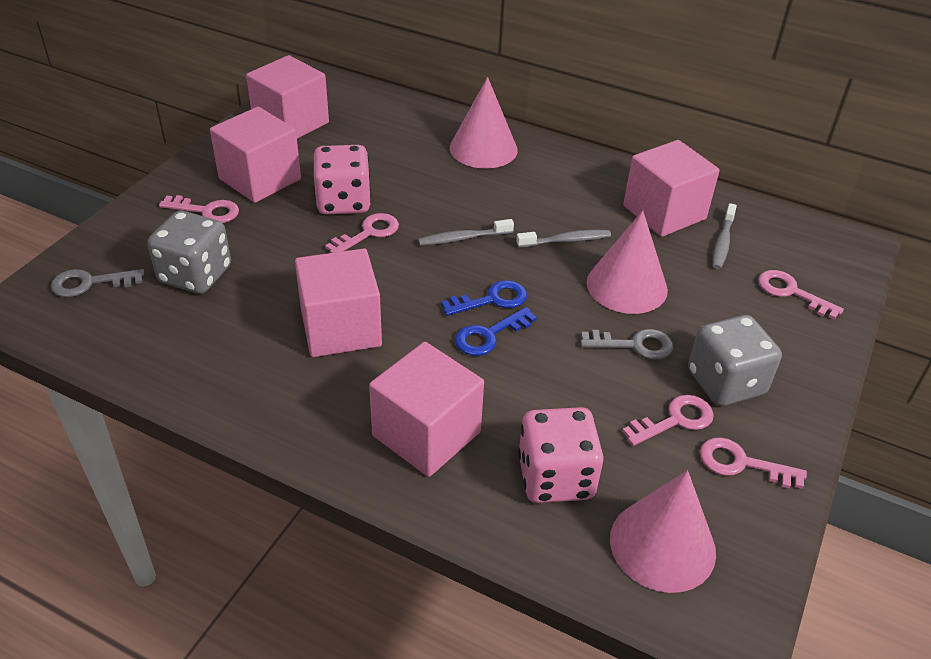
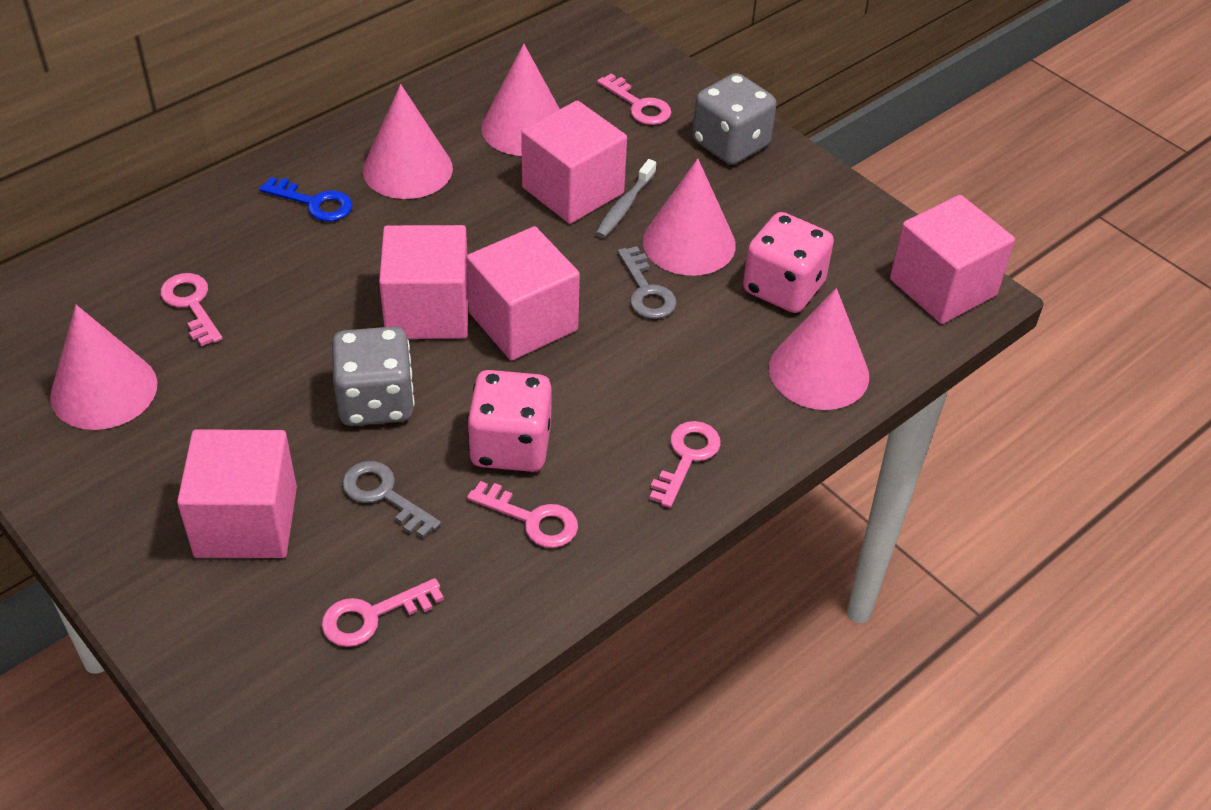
blue key: [441,280,527,316] [455,307,537,356] = 2 -> [259,177,353,221] = 1
grey toothbrush: [418,219,514,246] [516,230,611,248] [712,203,737,269] = 3 -> [596,159,656,238] = 1
pink cone: [450,77,518,169] [587,210,668,314] [610,470,716,593] = 3 -> [50,305,158,430] [363,84,453,199] [481,44,560,156] [643,159,736,276] [769,288,869,410] = 5

